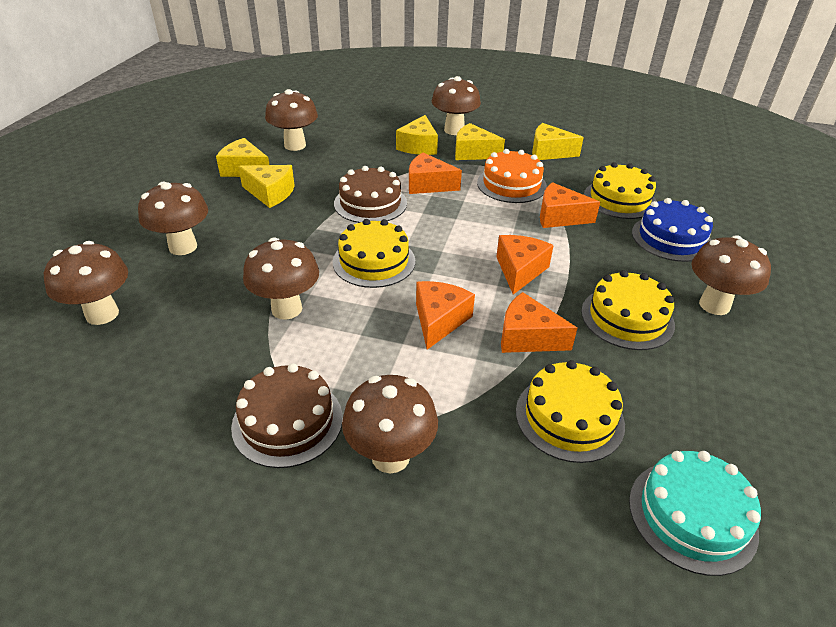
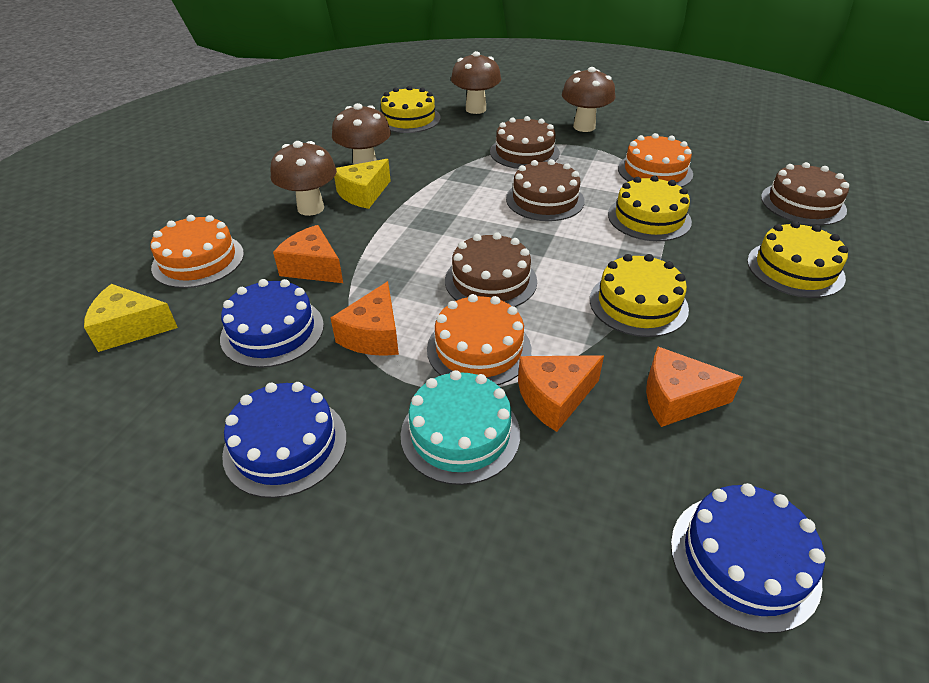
blue cake: [632,198,713,262] = 1 -> [220,279,324,368] [222,382,347,498] [671,483,826,633] = 3
brown cake: [231,363,343,468] [334,166,407,223] = 2 -> [445,232,537,307] [490,116,560,169] [506,159,585,221] [761,162,849,226] = 4
brown mushroom: [44,241,128,325] [138,182,208,255] [243,237,319,320] [265,89,318,151] [342,375,438,473] [432,76,481,135] [692,235,771,315] = 7 -> [270,141,337,216] [332,103,391,165] [451,51,501,114] [562,67,615,132] = 4
orange cake: [477,149,547,203] = 1 -> [150,215,244,288] [427,294,531,385] [618,133,693,187] = 3
orange cheese: [409,153,462,194] [416,281,475,350] [496,235,554,295] [501,292,577,353] [540,182,600,228] = 5 -> [273,225,343,283] [331,281,399,356] [518,355,604,432] [646,347,743,427] = 4
yellow cheese: [216,138,269,177] [238,165,295,208] [396,115,438,155] [455,123,505,160] [532,123,584,160] = 5 -> [84,284,178,352] [334,159,391,209] = 2

